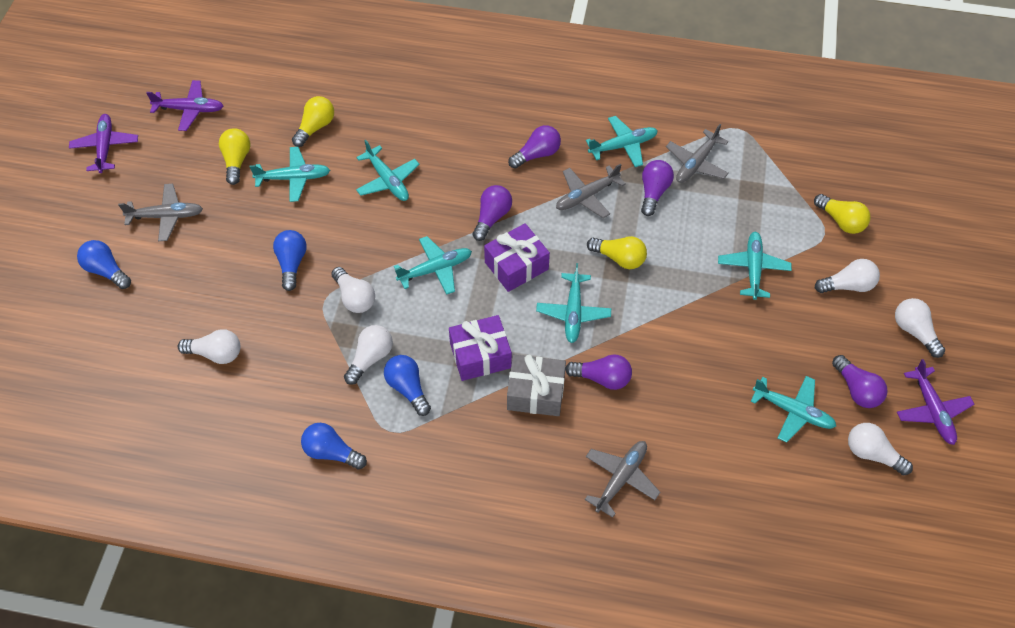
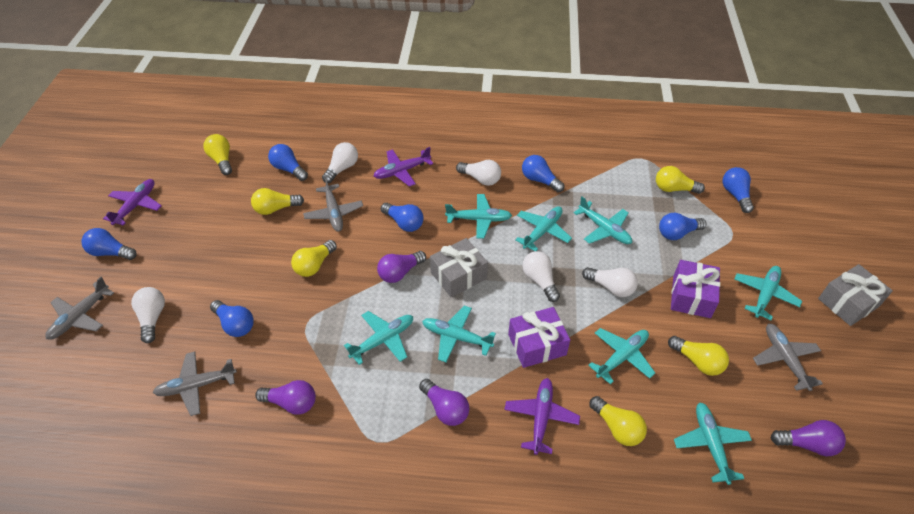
blue light bulb: [77,240,131,289] [273,230,307,291] [301,423,367,470] [384,355,431,416] = 4 -> [81,228,137,260] [210,300,254,337] [268,144,308,181] [381,203,423,232] [522,155,564,192] [659,213,706,240] [723,167,754,213] = 7
grey gift: [507,355,566,416] = 1 -> [430,238,488,297] [818,264,893,326] = 2
purple light bulb: [473,185,512,241] [508,125,561,169] [565,354,632,390] [641,160,674,216] [832,355,888,408] = 5 -> [255,380,316,415] [377,251,426,283] [419,379,469,426] [771,420,846,456] = 4
turquoise plane: [250,147,330,202] [356,140,420,201] [394,236,472,295] [536,263,611,343] [586,116,658,167] [718,232,792,300] [750,376,836,443] = 7 -> [344,311,413,365] [422,306,496,362] [445,194,512,239] [515,206,572,251] [574,197,632,244] [588,328,655,384] [674,402,752,485] [734,266,802,320] = 8
white light bulb: [178,329,241,364] [331,267,375,313] [344,325,393,385] [815,259,880,293] [848,423,913,475] [895,298,945,358] = 6 -> [131,287,165,343] [322,142,358,183] [456,160,501,186] [522,251,560,302] [582,267,638,297] = 5
yellow light bulb: [219,128,250,185] [292,96,334,147] [587,236,647,269] [814,194,871,234] = 4 -> [203,134,232,175] [251,188,304,215] [291,240,337,277] [589,396,647,446] [656,166,705,194] [668,336,729,376] = 6

